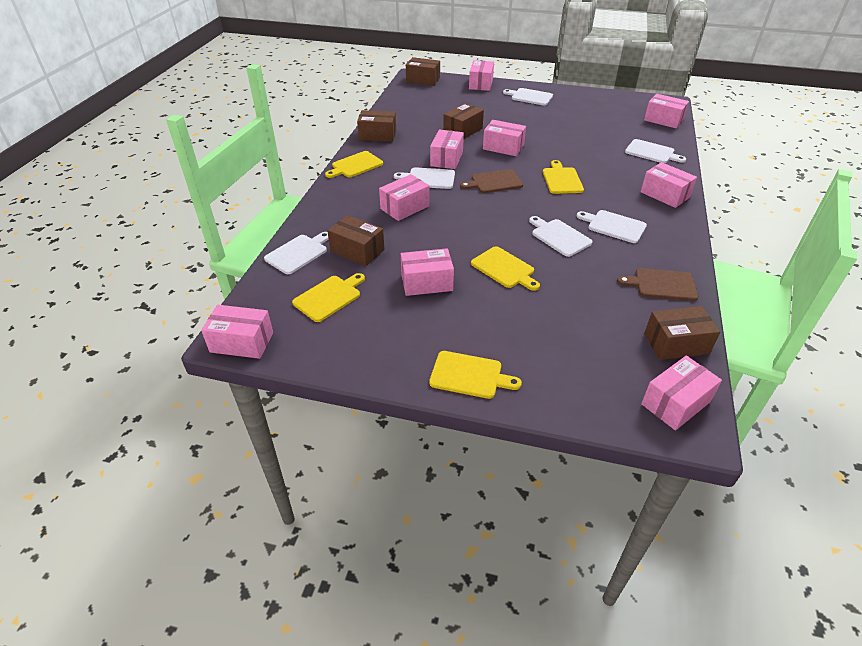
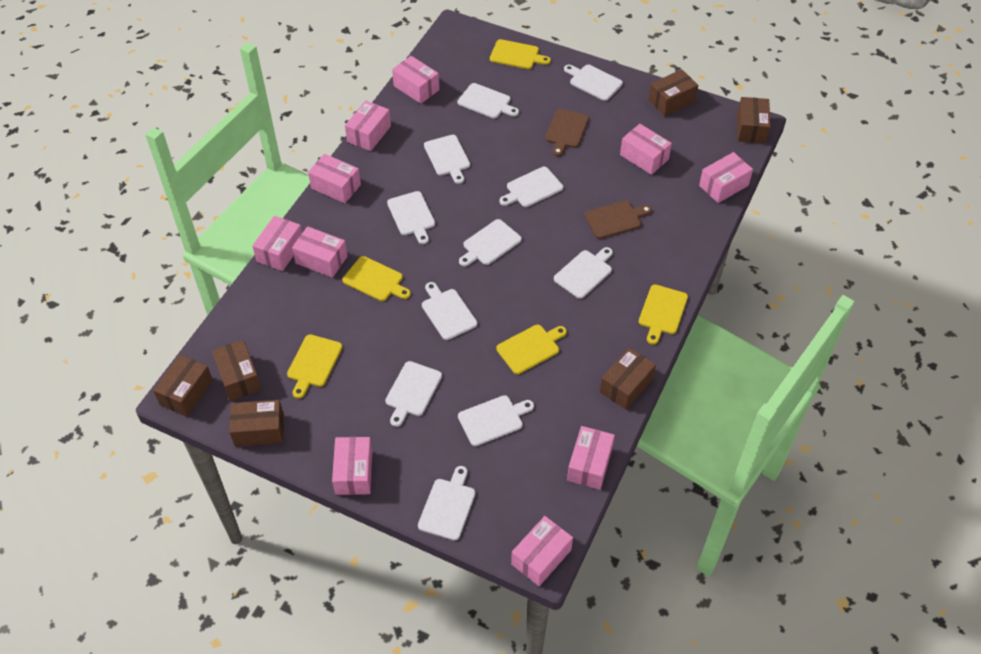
brown box: [327,215,385,266] [357,110,396,142] [406,57,440,86] [443,103,484,139] [644,306,720,360] = 5 -> [153,355,213,417] [212,340,262,401] [230,400,284,447] [600,348,656,410] [648,69,698,116] [737,97,770,144] = 6
pink box: [201,305,273,359] [379,174,430,221] [401,248,454,296] [430,130,464,169] [469,60,494,91] [483,120,526,156] [641,162,697,208] [641,356,722,430] [644,94,689,128] = 9 -> [252,216,302,271] [292,226,348,278] [308,154,361,203] [332,437,372,495] [345,101,391,151] [392,56,439,104] [511,516,573,586] [567,426,615,490] [620,124,672,175] [699,152,753,203] = 10
white cutting board: [264,232,329,274] [394,167,455,189] [503,88,553,105] [529,216,593,257] [577,210,647,243] [625,139,686,163] = 6 -> [385,361,442,427] [387,191,435,244] [418,466,476,541] [422,282,477,340] [424,135,470,184] [458,83,519,118] [458,395,534,446] [459,219,522,267] [499,167,563,207] [554,247,613,299] [564,65,623,101] = 11

